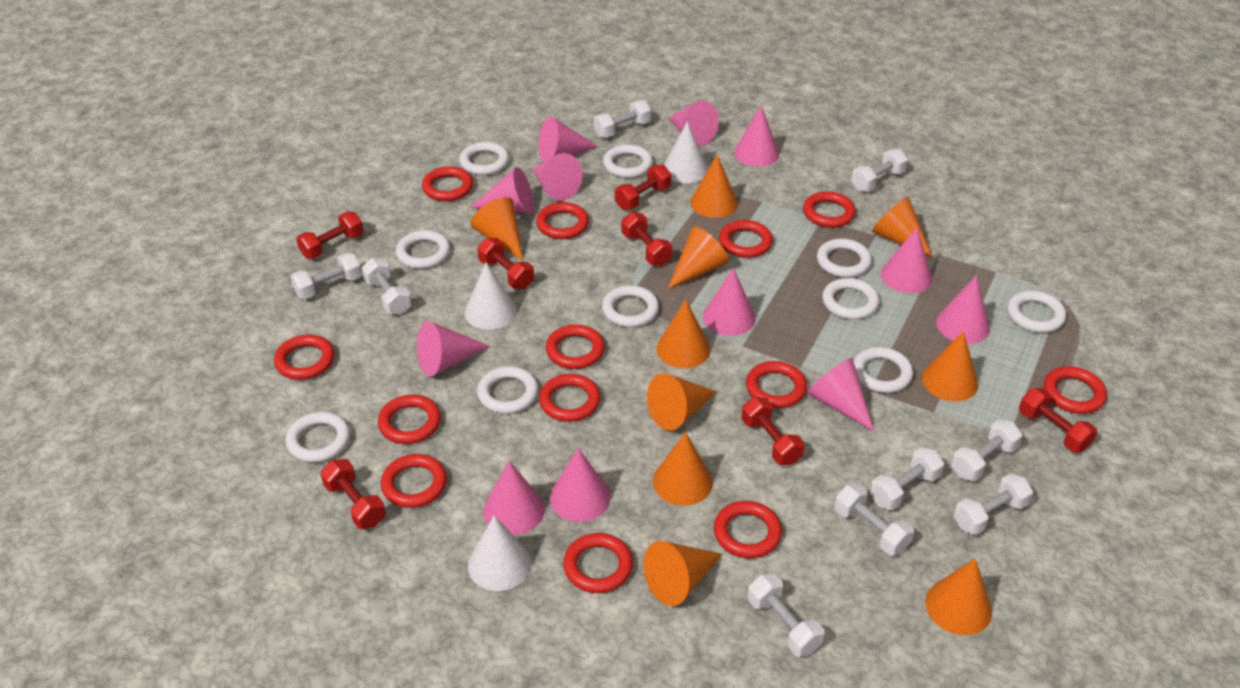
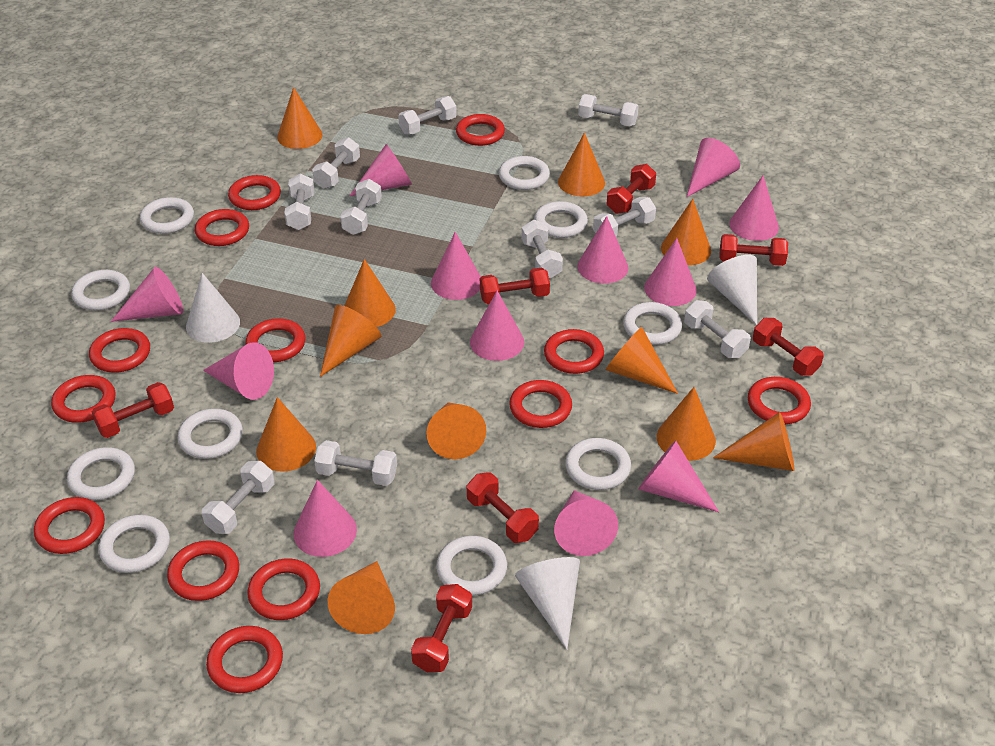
orange cone: [470,197,523,261] [643,541,722,606] [647,373,717,431] [653,432,713,506] [656,300,710,368] [668,227,729,289] [690,155,738,218] [872,197,933,259] [922,331,978,401] [925,559,992,635] = 10 -> [256,397,316,472] [277,87,322,149] [320,305,381,377] [328,561,395,634] [344,259,396,327] [426,402,486,459] [558,133,605,196] [606,327,678,394] [657,387,716,461] [661,199,711,265] [713,412,794,471] = 11
white dumbbell: [291,253,362,299] [362,258,411,314] [594,100,651,138] [748,573,824,657] [834,483,914,555] [851,149,908,192] [870,447,944,510] [951,419,1022,481] [954,473,1033,535] = 9 -> [202,461,274,534] [284,174,314,230] [312,137,360,189] [314,440,397,486] [340,179,382,235] [398,96,457,135] [522,220,563,278] [578,94,639,126] [593,197,656,237] [684,300,751,358] = 10

